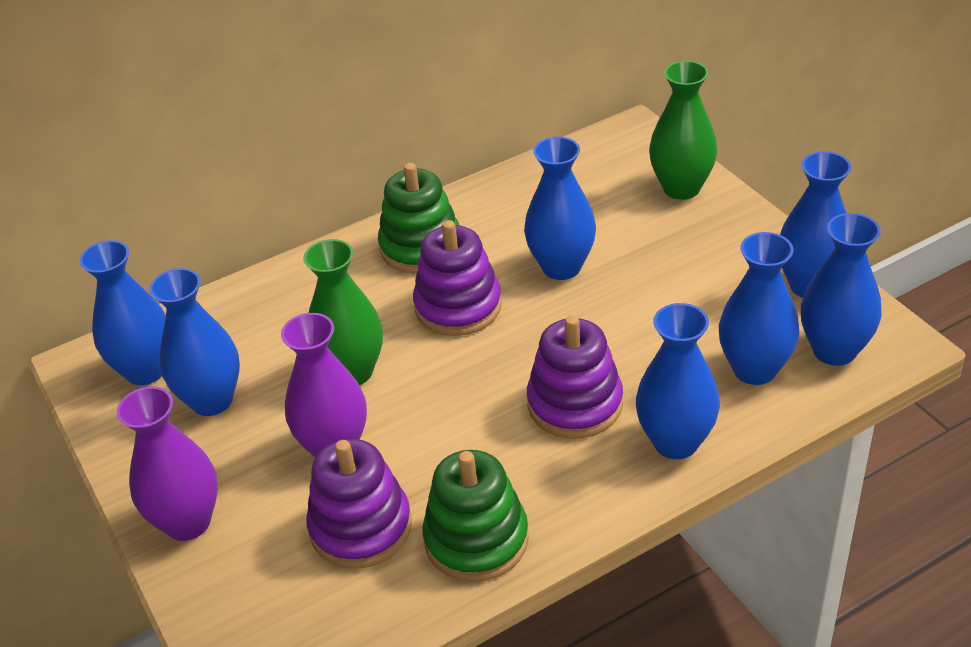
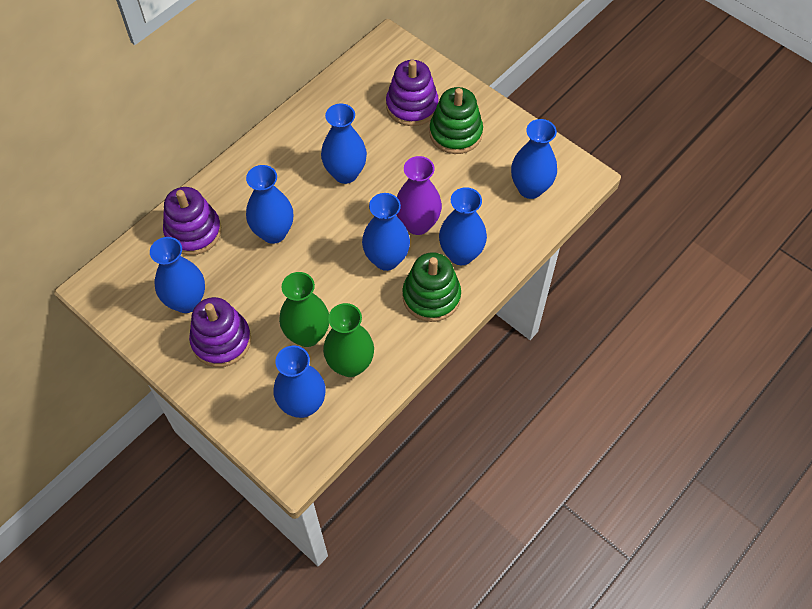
purple vase: [117,386,218,541] [281,313,367,457] = 2 -> [397,156,442,235] = 1

